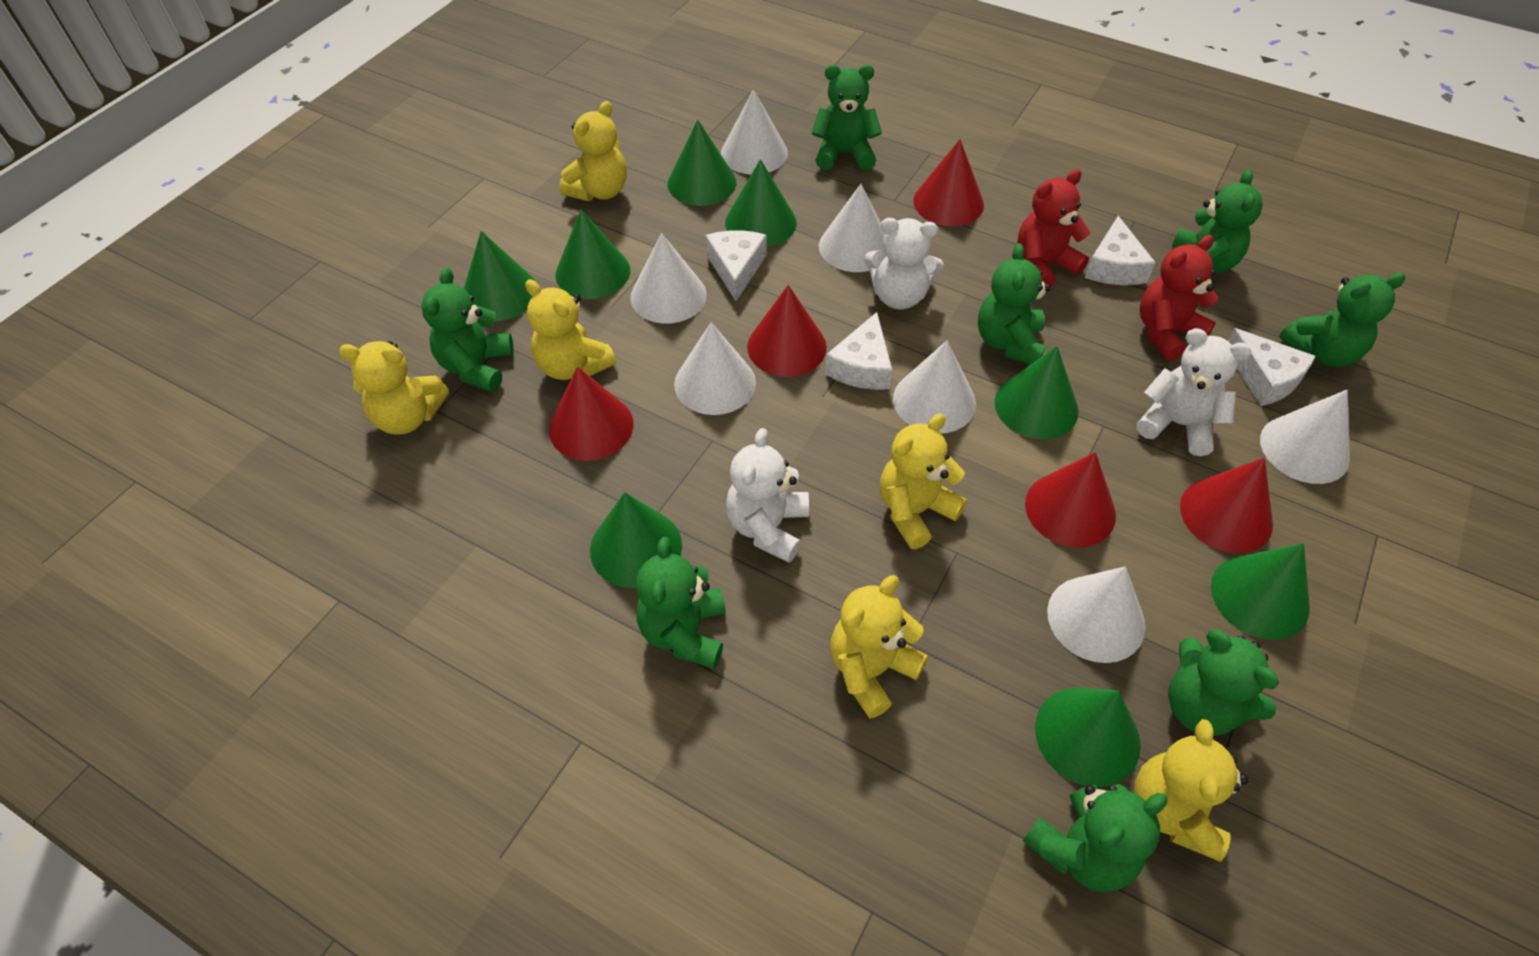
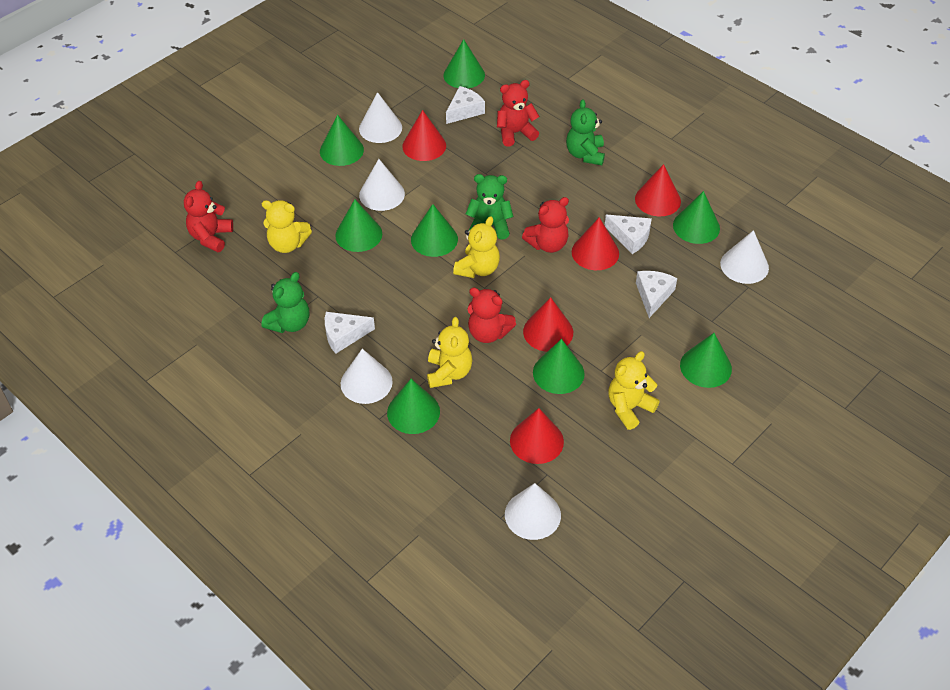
green teddy bear: [421,267,514,392] [636,537,726,669] [811,65,882,170] [978,243,1051,364] [1023,784,1168,892] [1168,629,1279,736] [1172,169,1263,273] [1279,273,1406,367] = 8 -> [261,272,309,333] [466,174,514,240] [566,99,605,165] = 3
red teddy bear: [1017,169,1091,286] [1140,235,1218,361] = 2 -> [184,181,233,252] [467,287,516,343] [497,80,540,147] [522,197,569,253] = 4
white cone: [630,233,707,324] [674,322,756,415] [721,89,788,174] [819,184,885,272] [893,341,976,434] [1047,566,1146,663] [1260,390,1350,484] = 7 -> [341,349,392,404] [359,92,402,143] [359,159,405,211] [505,483,561,540] [720,230,769,284] = 5
white teddy bear: [726,428,809,563] [864,218,944,309] [1137,328,1252,456] = 3 -> none = 0
yellow teddy bear: [339,341,449,435] [525,279,616,380] [559,101,627,201] [831,575,928,719] [880,413,967,549] [1134,719,1249,861] = 6 -> [262,200,312,253] [427,317,472,388] [453,216,500,278] [608,351,660,430] = 4

